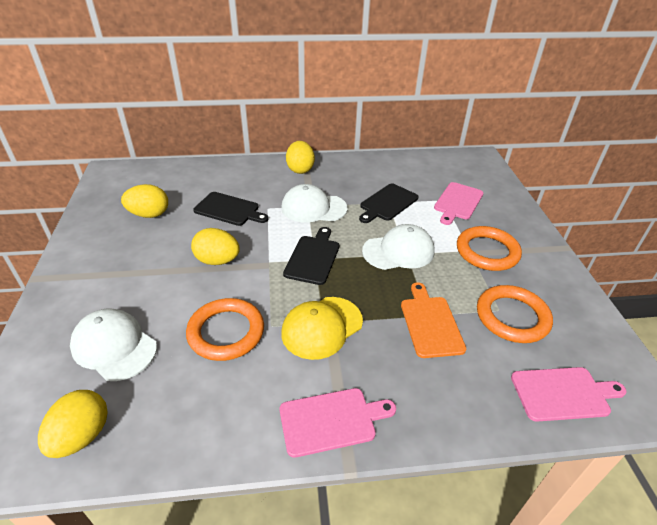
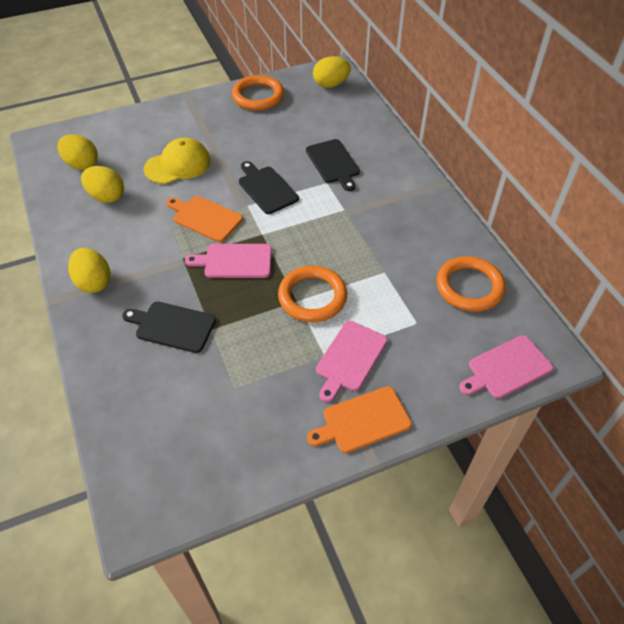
orange cutting board: [401,282,466,358] = 1 -> [166,196,243,242] [307,386,412,453] = 2
white cap: [70,309,157,381] [281,184,348,223] [362,224,435,270] = 3 -> none = 0

